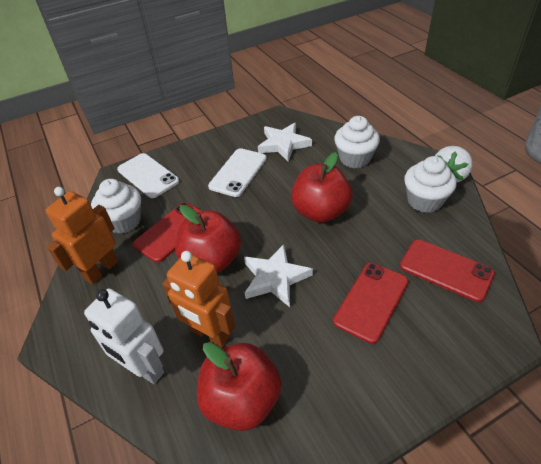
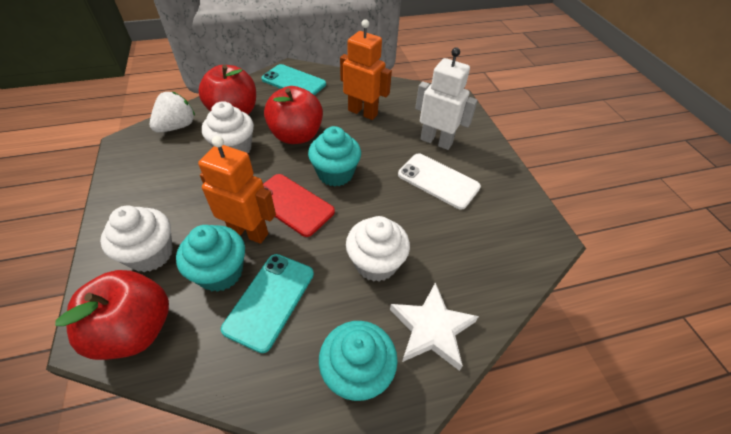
red phone: [133,202,202,263] [333,263,408,344] [400,239,495,302] = 3 -> [263,174,335,237] = 1
turquoise cupcake: none = 0 -> [176,225,245,292] [308,126,361,187] [319,321,398,401] = 3
turquoise phone: none = 0 -> [221,254,314,353] [261,64,326,95] = 2
white phone: [117,153,179,198] [208,148,267,197] = 2 -> [398,153,481,210] = 1
white star: [244,244,313,307] [258,122,312,162] = 2 -> [390,282,479,371] = 1

